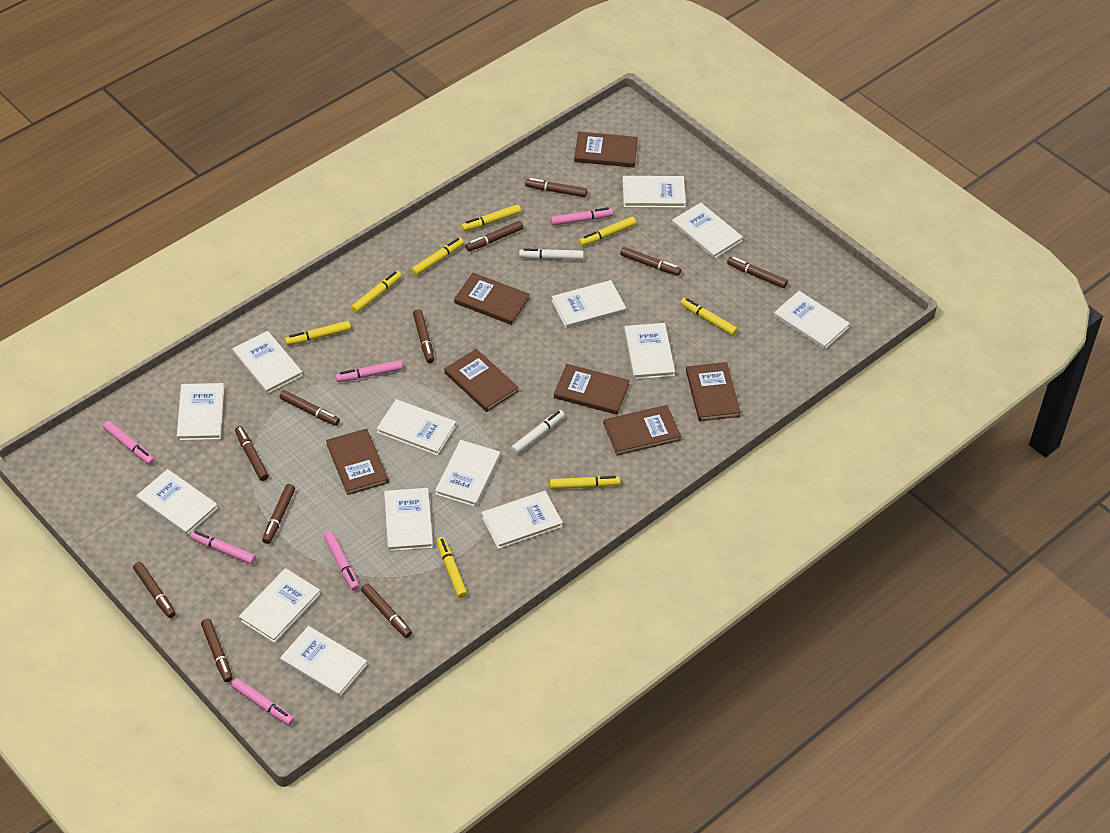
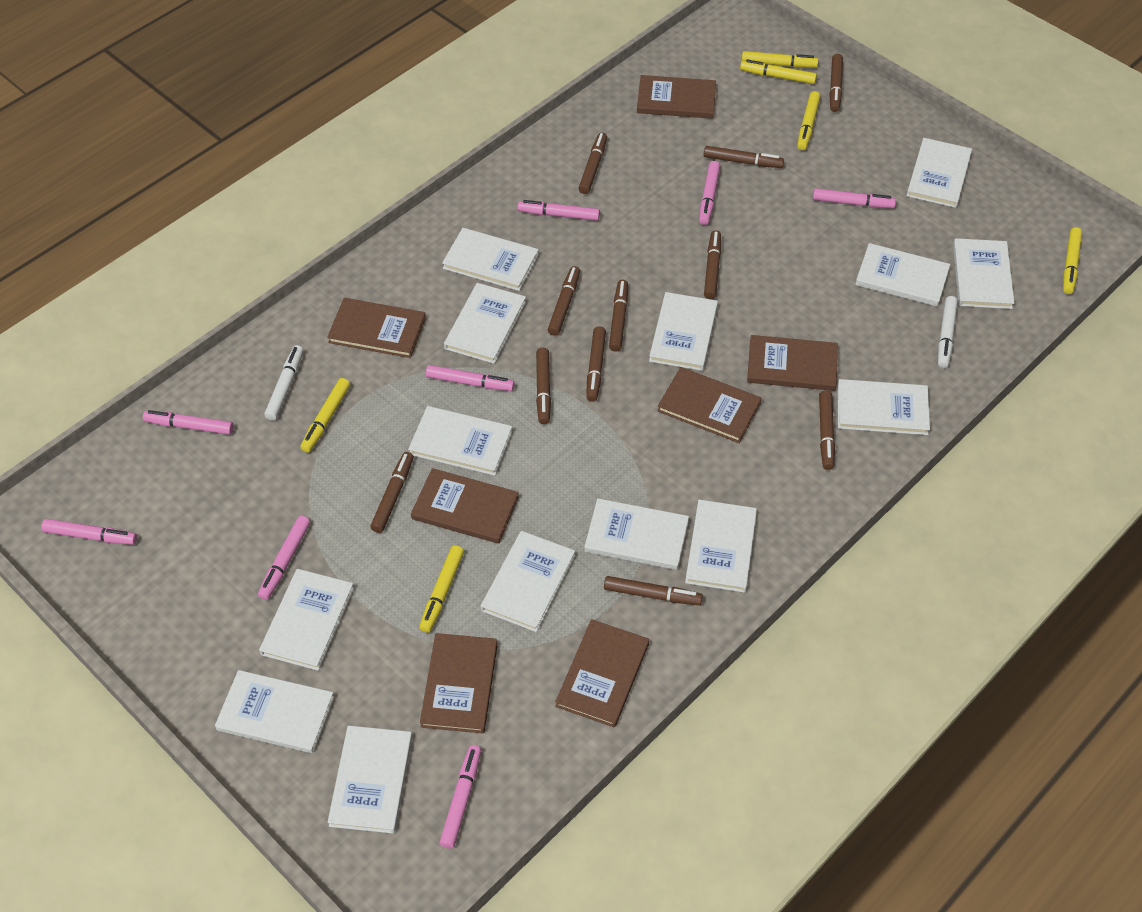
pink marker: [103,421,155,465] [190,530,256,564] [231,678,294,725] [324,532,360,591] [335,360,403,382] [550,207,613,226] = 6 -> [41,519,137,545] [143,410,234,435] [258,516,310,600] [426,365,515,391] [440,745,481,848] [517,200,600,221] [699,161,720,225] [813,188,896,208] = 8
yellow marker: [285,321,351,345] [351,271,402,313] [411,238,464,276] [436,537,467,598] [461,204,521,231] [550,476,620,489] [579,217,636,246] [680,298,738,336] = 8 -> [300,378,350,453] [419,545,464,633] [740,59,817,84] [742,51,818,68] [797,91,821,150] [1063,227,1082,294] = 6

